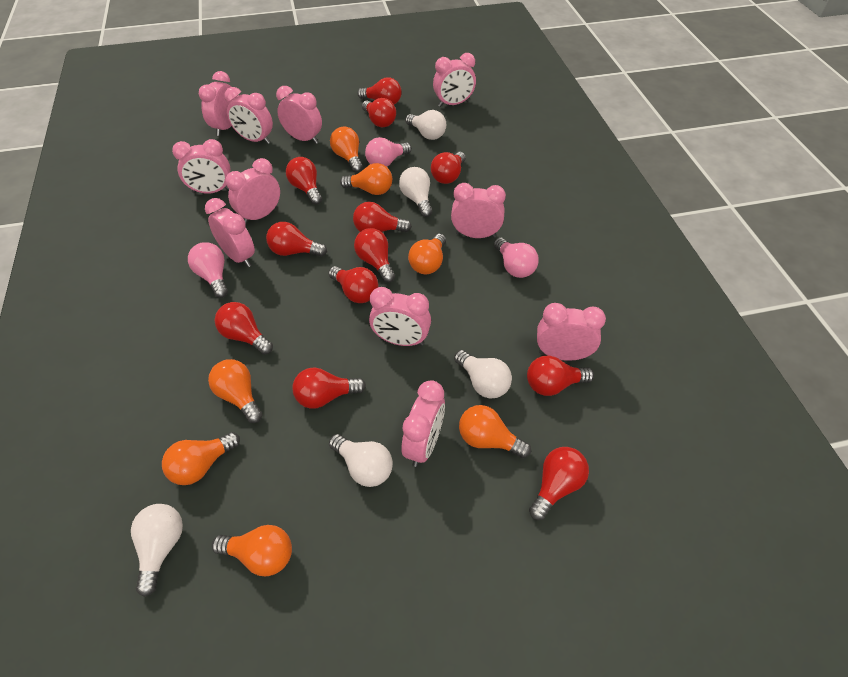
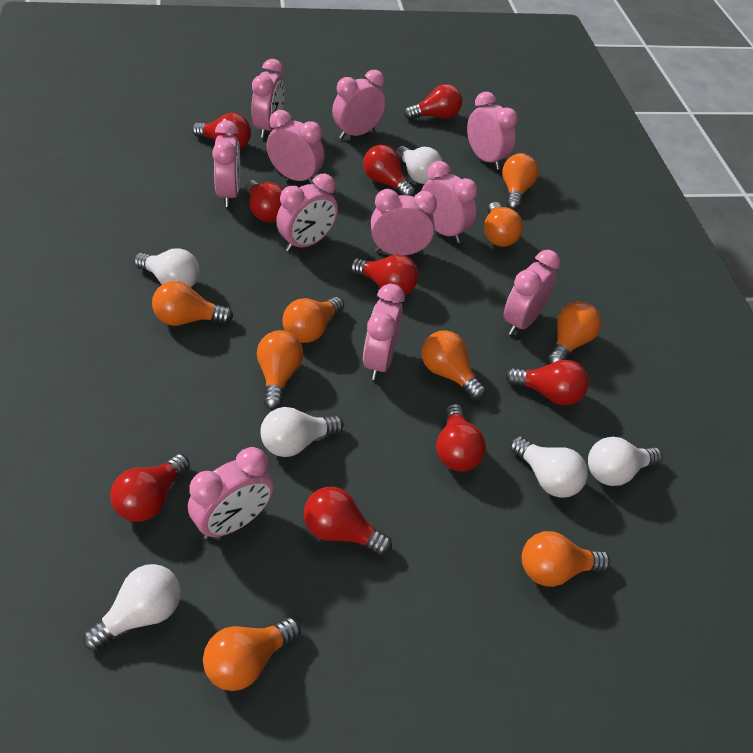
orange light bulb: [162,432,240,485] [208,359,263,423] [212,525,292,576] [330,126,363,173] [340,163,392,195] [408,234,446,274] [459,405,531,458] = 7 -> [152,281,233,326] [203,617,301,691] [257,330,303,410] [282,297,344,343] [422,330,486,400] [484,202,523,247] [502,153,539,210] [522,531,610,587] [548,302,601,364] = 9
pink light bulb: [188,242,228,298] [365,137,411,167] [494,237,539,278] = 3 -> none = 0
red light bulb: [215,302,273,355] [266,222,327,257] [286,157,322,205] [293,367,366,409] [328,266,378,303] [353,202,412,232] [354,228,395,283] [357,77,402,104] [362,98,396,127] [431,152,466,184] [527,355,594,396] [529,447,589,520] = 12 -> [110,454,190,522] [192,113,251,149] [245,180,283,222] [303,486,392,555] [350,255,418,295] [363,145,415,196] [404,84,462,120] [436,404,486,472] [505,360,589,405] = 9
white light bulb: [131,504,183,597] [329,434,393,487] [399,167,433,217] [405,110,446,140] [454,350,512,399] = 5 -> [83,564,181,651] [134,248,200,287] [261,407,344,457] [396,146,442,184] [510,436,588,498] [588,437,663,486] = 6

